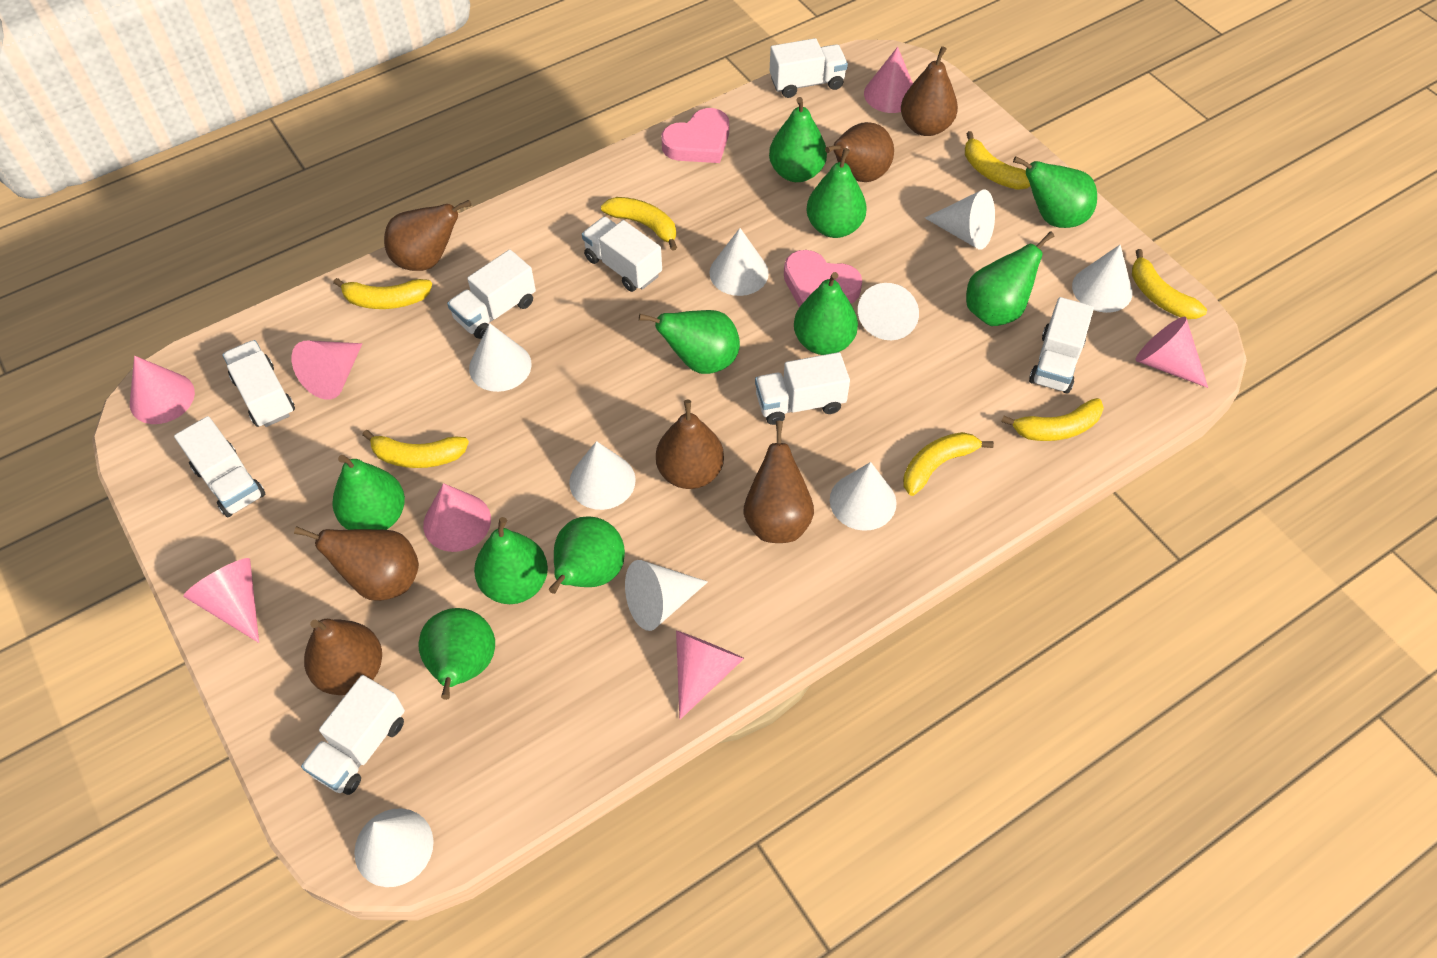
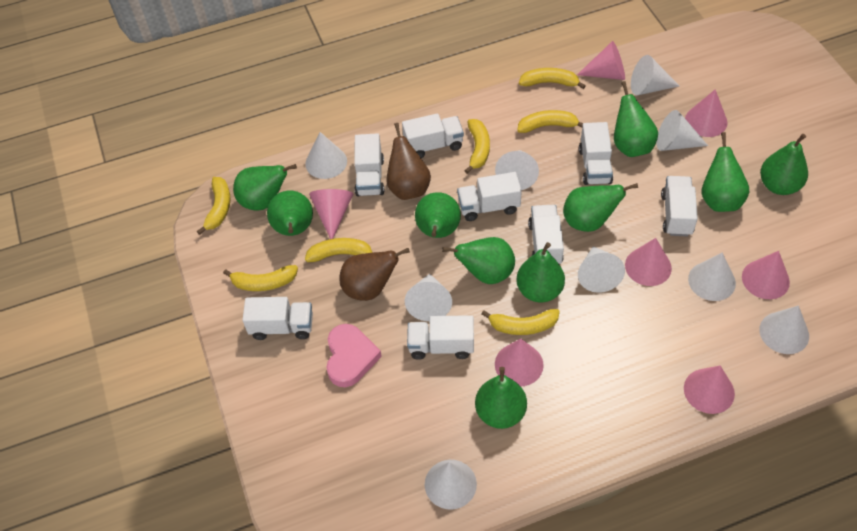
brown pear: [294,526,419,601] [304,619,382,695] [384,200,471,271] [656,400,724,489] [743,421,814,543] [825,122,894,182] [901,46,958,136] = 7 -> [339,248,410,301] [386,123,431,200] = 2
pink heart: [661,108,729,163] [784,250,862,307] = 2 -> [326,324,382,387] = 1

